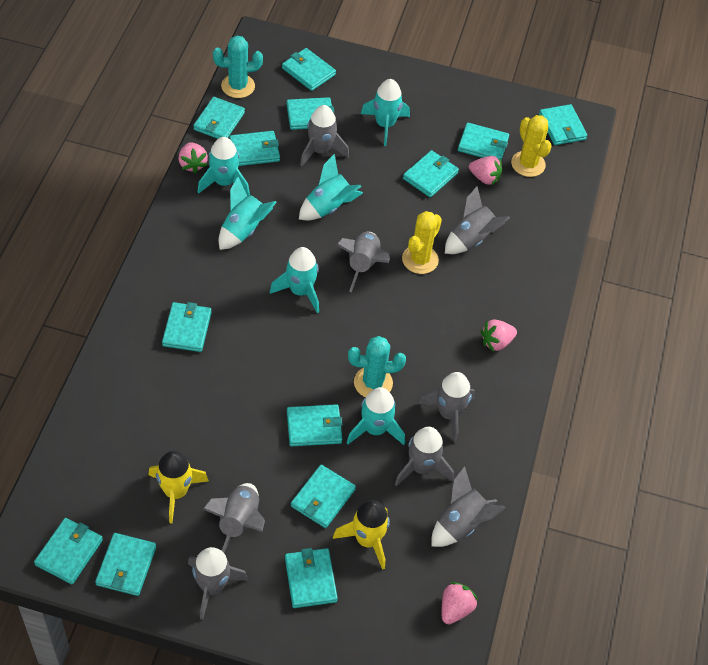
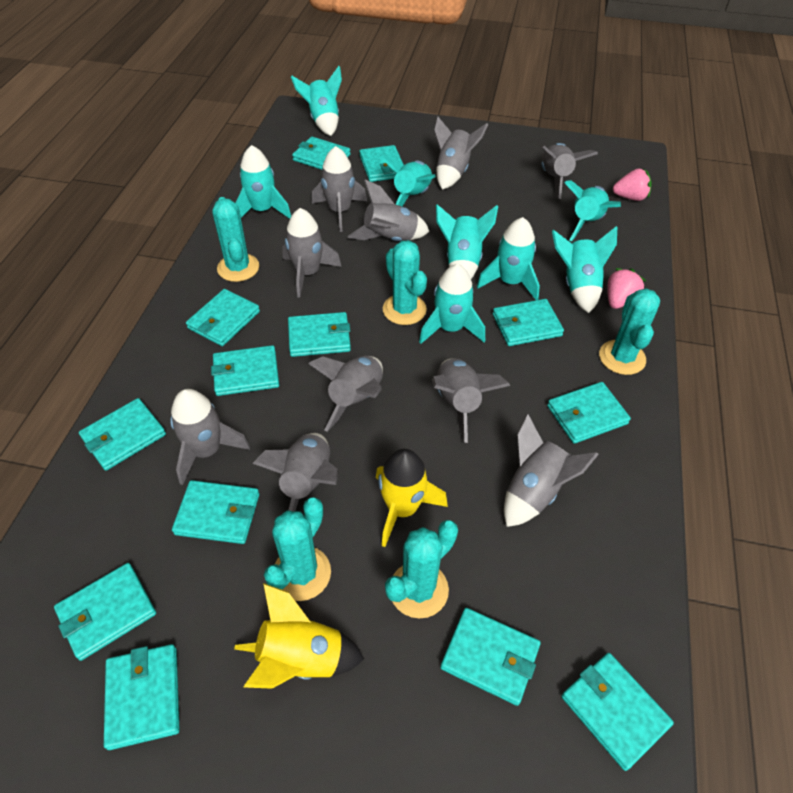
grey rocket: [188,547,248,620] [203,483,265,553] [300,105,349,166] [336,232,390,292] [395,427,454,486] [418,372,475,443] [431,466,506,547] [445,186,510,254] = 8 -> [170,389,250,485] [252,433,339,512] [282,208,341,297] [308,355,383,432] [312,146,367,232] [348,180,430,241] [432,358,510,443] [434,116,488,190] [504,414,599,527] [540,143,598,199] = 10
pink strawberry: [178,143,208,174] [442,582,478,624] [469,156,502,185] [481,319,517,352] = 4 -> [608,268,646,309] [613,168,652,201] = 2
turquoise cactus: [213,36,263,98] [348,336,406,397] = 2 -> [212,197,259,282] [264,497,331,601] [383,240,427,325] [385,520,458,619] [599,288,660,375] = 5
turquoise rocket: [197,137,250,195] [219,177,277,250] [270,247,319,313] [299,154,363,221] [347,387,405,445] [361,79,410,146] = 6 -> [235,145,291,219] [291,66,342,136] [380,156,436,206] [419,264,485,344] [436,204,498,279] [477,217,540,300] [552,226,617,313] [564,180,621,242] = 8
yellow cactus: [402,211,442,274] [511,115,551,177] = 2 -> none = 0

